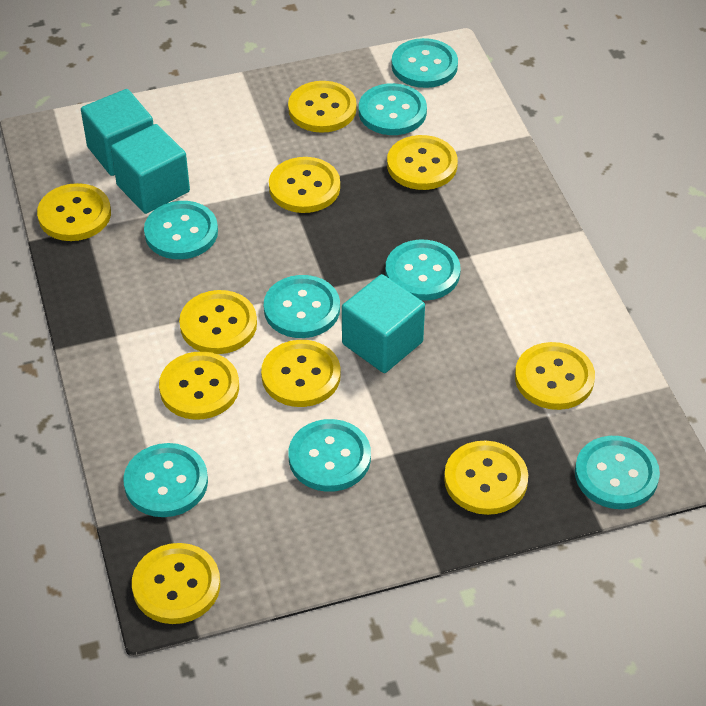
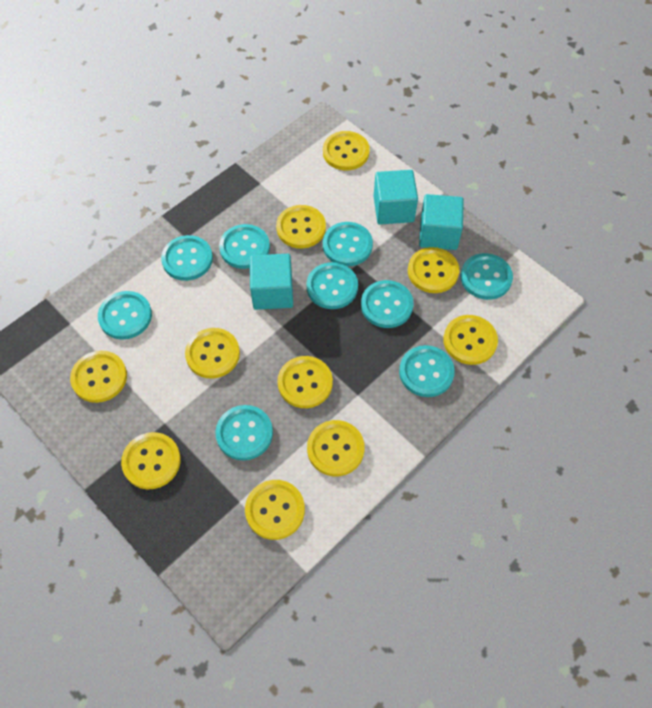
turquoise button: [123,443,208,517] [144,201,218,259] [264,275,340,338] [288,419,371,492] [359,83,427,135] [385,240,460,301] [391,38,458,88] [575,436,660,509] = 8 -> [98,291,152,340] [161,235,213,281] [215,405,273,460] [219,224,270,269] [306,262,358,309] [323,222,373,266] [361,280,414,328] [399,345,455,397] [460,253,513,300] = 9

